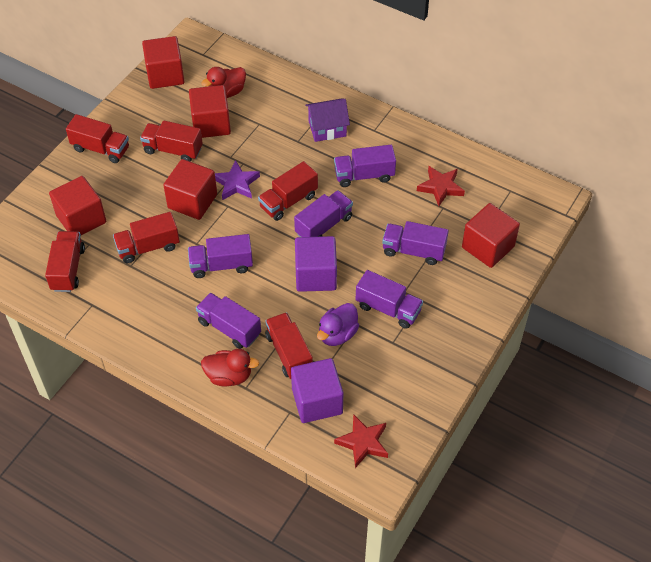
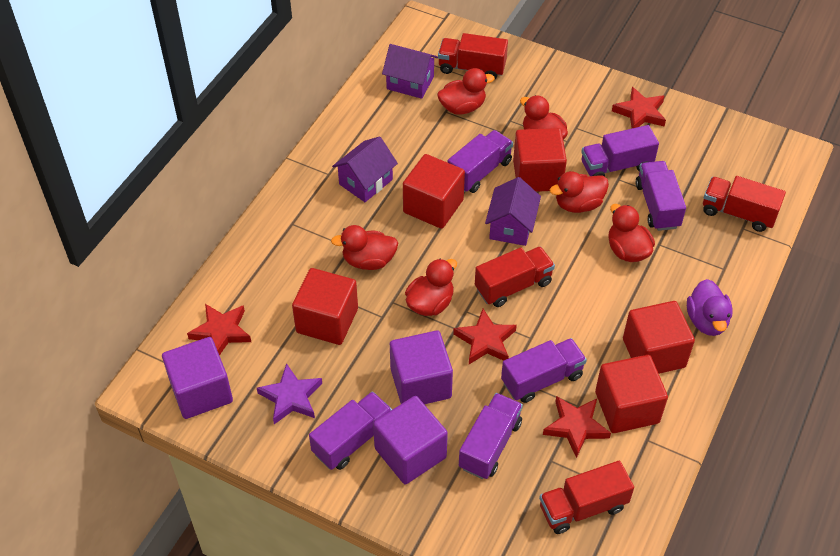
purple cube: [291,358,343,423] [295,236,337,292] = 2 -> [162,337,233,419] [373,396,448,485] [390,330,453,404] = 3
purple house: [305,99,350,142] = 1 -> [332,136,398,202] [382,44,438,99] [485,177,541,246] = 3
red duck: [201,67,246,98] [201,349,259,387] = 2 -> [331,225,398,270] [405,259,457,316] [437,68,495,115] [520,95,568,140] [550,171,609,213] [608,204,655,262] = 6
red star: [334,414,388,468] [417,166,465,206] = 2 -> [187,304,251,356] [453,309,517,364] [543,396,611,458] [612,87,666,128] = 4
red truck: [45,231,85,292] [66,114,129,163] [113,212,180,263] [140,121,203,162] [258,161,318,221] [265,312,313,379] = 6 -> [438,33,508,80] [475,246,555,307] [539,460,634,534] [703,176,786,232] = 4

